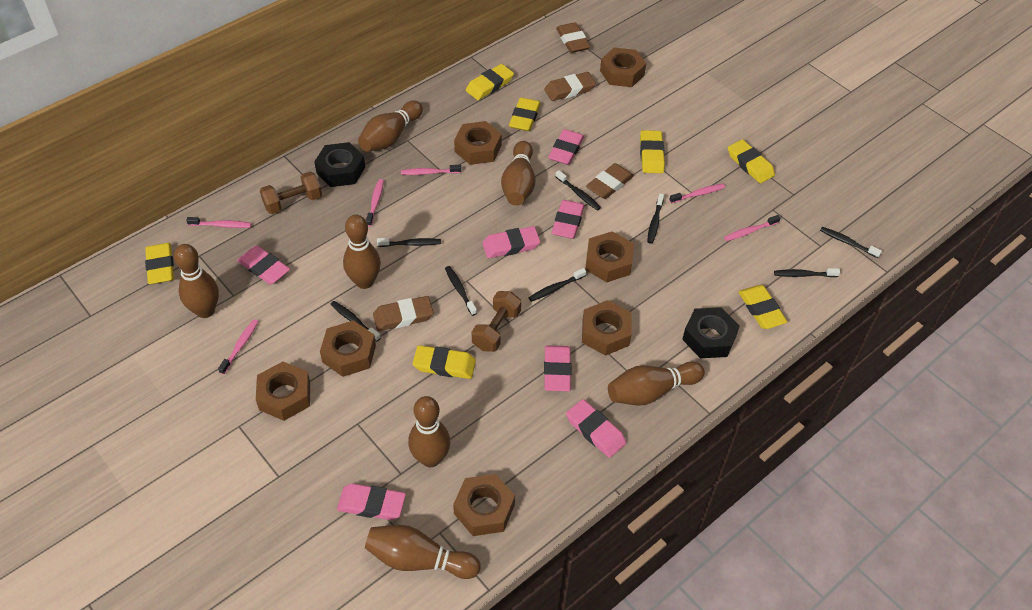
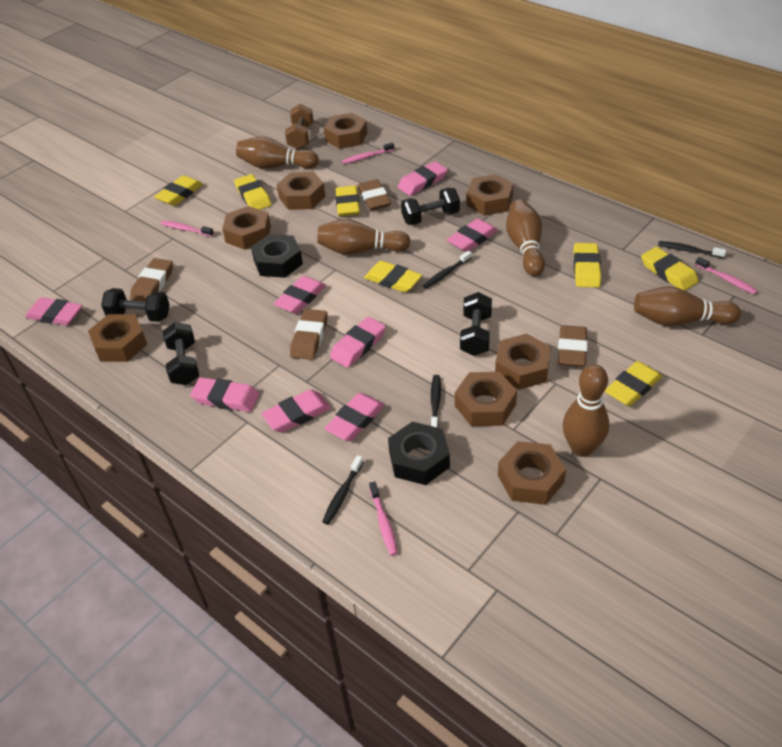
black dumbbell: none = 0 -> [101,288,170,322] [163,322,199,385] [401,188,460,225] [460,292,492,356] = 4
black toothbrush: [330,301,381,341] [377,238,441,247] [445,266,477,316] [528,268,586,302] [555,170,601,211] [647,194,664,244] [774,268,840,277] [820,227,882,258] = 8 -> [322,455,363,525] [423,251,472,289] [430,375,441,428] [658,241,726,258] = 4
brown bowling pin: [174,244,219,318] [343,215,381,289] [358,101,423,152] [365,525,481,579] [408,396,451,467] [501,141,535,206] [608,362,705,406] = 7 -> [236,136,319,169] [317,219,411,255] [506,199,545,276] [563,364,609,457] [634,286,741,326] = 5
brown dumbbell: [260,172,322,214] [472,291,521,352] = 2 -> [285,104,313,149] = 1
brown nut: [256,362,310,421] [320,320,376,377] [453,474,515,536] [454,121,502,165] [582,300,632,356] [585,231,634,282] [600,48,646,87] = 7 -> [88,314,147,362] [222,206,271,250] [277,172,326,210] [324,113,367,149] [455,372,517,426] [467,174,514,216] [495,333,551,390] [498,441,566,505] = 8
pink eraser: [237,245,290,285] [337,484,406,520] [482,226,540,258] [544,345,571,391] [548,129,584,165] [552,200,584,239] [566,399,626,458] = 7 -> [25,297,82,326] [190,377,259,412] [261,389,331,433] [274,276,326,314] [324,393,385,441] [330,317,386,368] [398,161,447,196] [447,218,498,252] = 8
pink toothbrush: [186,217,251,228] [218,319,258,375] [366,179,384,227] [401,165,461,175] [669,184,725,203] [724,215,780,241] = 6 -> [161,221,214,237] [342,142,395,164] [369,481,398,556] [695,257,758,294] = 4

